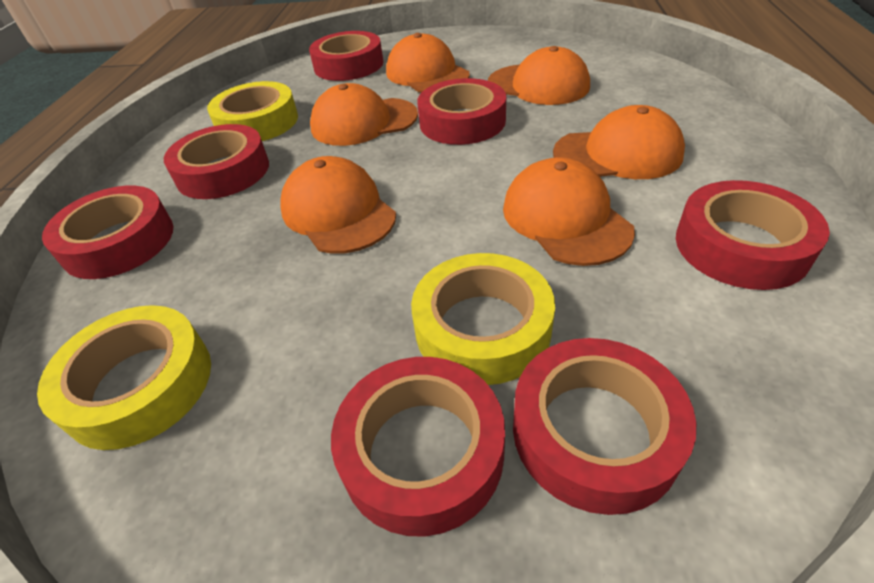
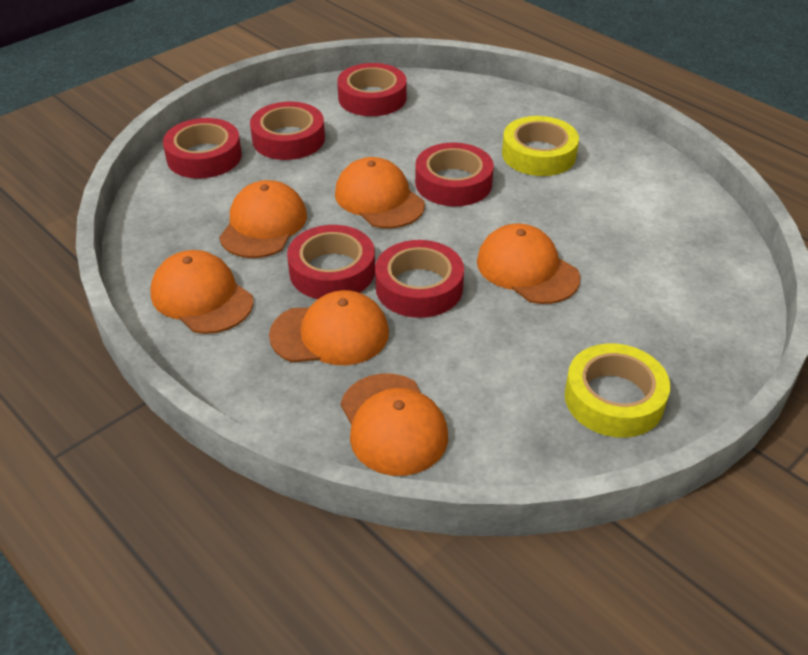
red tape: [42,186,173,279] [164,124,269,199] [309,31,383,81] [331,357,505,537] [417,78,506,145] [513,338,696,515] [676,180,830,290] = 7 -> [163,118,242,178] [250,102,325,160] [287,225,375,299] [337,63,406,116] [375,240,464,318] [415,143,494,206] = 6
yellow tape: [37,305,211,450] [207,81,298,141] [411,253,555,385] = 3 -> [502,116,579,176] [564,343,670,438] = 2

